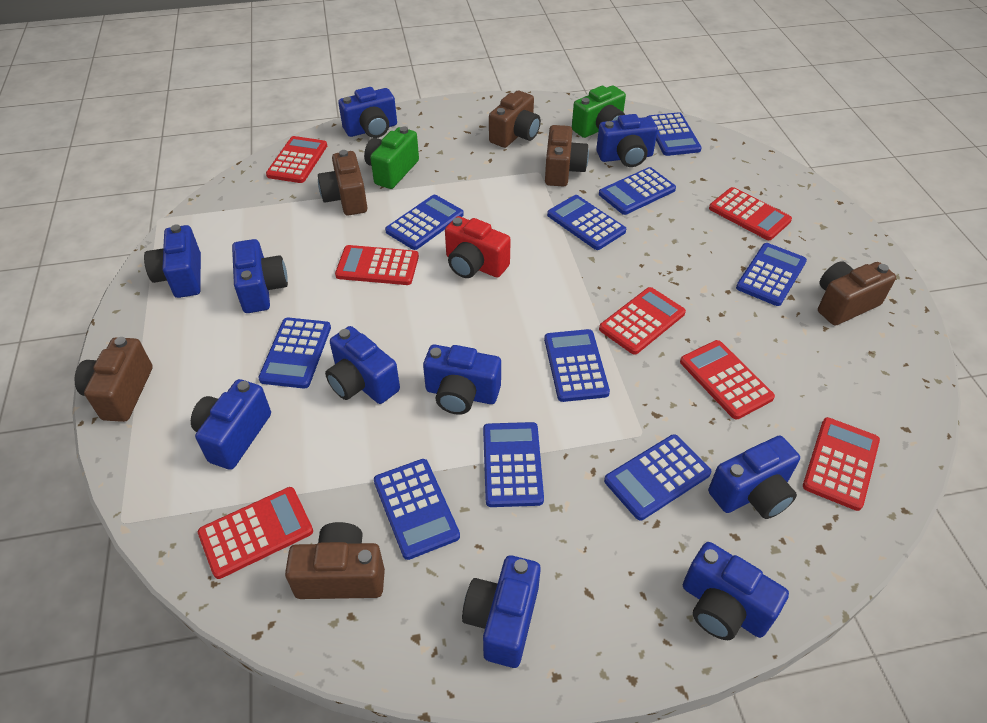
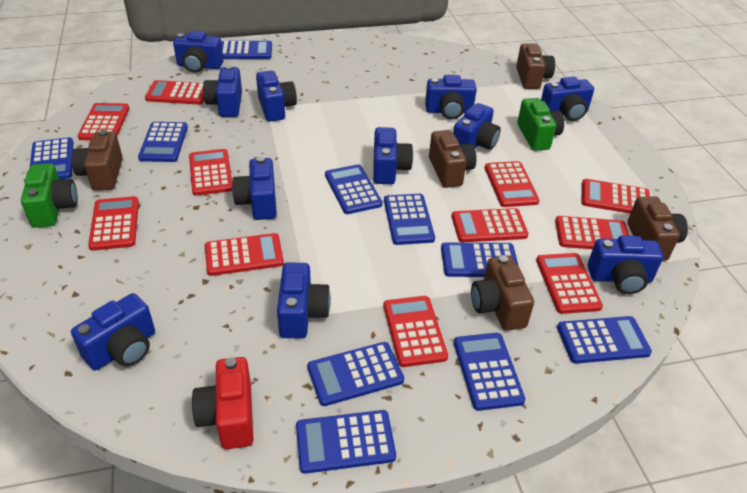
blue camera: [144,224,201,298] [191,379,271,470] [232,239,288,313] [325,326,400,404] [338,87,397,138] [423,345,501,415] [462,555,541,668] [596,114,658,167] [683,542,789,640] [708,436,800,519] = 10 -> [71,293,155,371] [173,31,224,73] [203,65,242,117] [232,156,277,220] [256,71,297,122] [277,262,331,339] [373,127,413,184] [425,75,477,119] [453,103,501,150] [541,77,594,121] [588,235,663,294] = 11
brown camera: [74,337,153,422] [285,522,385,599] [318,150,367,216] [489,91,541,148] [545,125,589,187] [818,261,896,326] = 6 -> [71,130,123,191] [429,130,477,188] [471,255,534,331] [516,43,555,89] [627,196,688,261] = 5
red calculator: [198,487,313,579] [266,136,327,183] [335,245,419,285] [599,287,686,355] [680,340,775,419] [709,187,792,240] [803,417,880,511] = 7 -> [78,103,129,140] [88,196,139,251] [145,80,204,105] [189,149,232,196] [205,233,284,276] [383,296,448,367] [452,208,528,242] [485,161,539,207] [536,253,603,314] [555,216,629,249] [582,179,650,213] = 11

